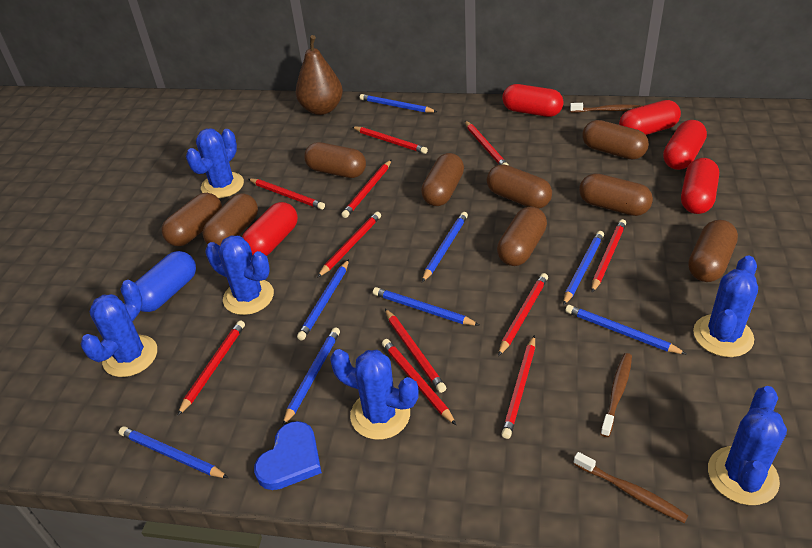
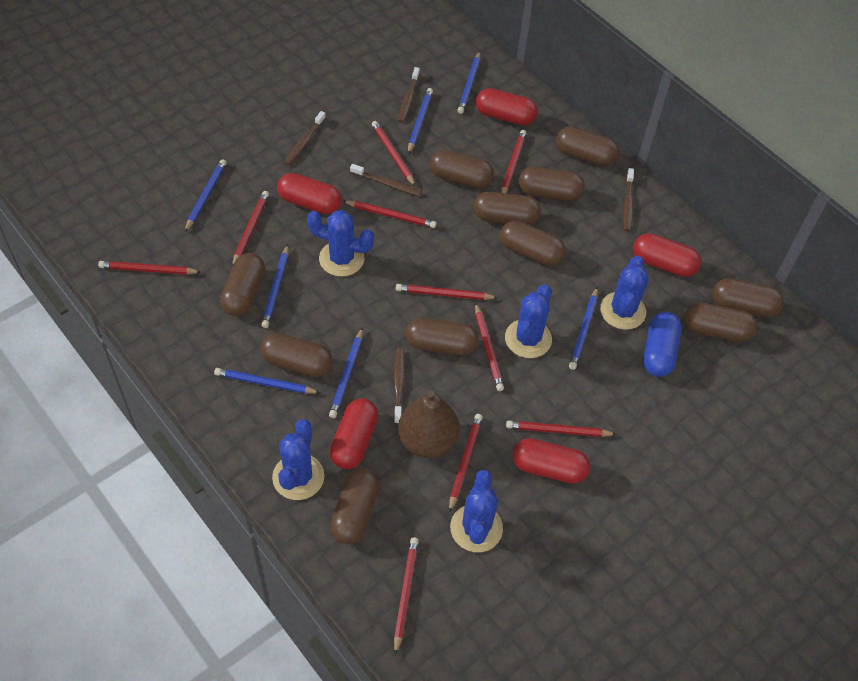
blue cactus: [81,280,157,377] [186,129,244,198] [205,235,274,315] [330,349,419,440] [693,256,758,357] [708,386,787,505] = 6 -> [272,419,324,500] [307,210,374,277] [450,470,503,552] [505,284,552,358] [600,256,649,330] = 5
blue heart: [254,421,322,490] = 1 -> none = 0
blue pencil: [119,426,229,478] [282,328,340,426] [297,259,349,341] [360,94,437,113] [373,287,479,326] [422,212,468,282] [563,231,604,306] [565,305,686,354] = 8 -> [185,159,226,232] [214,368,321,394] [261,245,289,328] [329,327,363,418] [408,88,433,154] [458,51,480,114] [569,287,598,370] = 7
brown capsule: [162,193,222,246] [203,193,258,246] [304,142,366,178] [421,153,464,206] [487,164,552,209] [497,206,547,266] [579,173,653,216] [582,120,649,160] [688,220,738,282] = 9 -> [220,253,265,316] [260,333,333,377] [330,468,379,544] [406,318,478,355] [430,149,494,188] [473,191,541,225] [500,221,565,266] [519,167,585,201] [556,127,619,166] [684,302,757,342] [712,278,784,317] = 11
brown toothbrush: [570,103,643,113] [574,452,689,523] [600,353,632,437] = 3 -> [284,111,326,166] [350,164,422,196] [394,348,405,424] [398,67,420,123] [623,168,634,231] = 5
red pencil: [177,320,245,416] [249,178,325,210] [317,212,381,278] [342,160,391,218] [352,126,428,154] [382,339,456,425] [385,309,446,393] [465,121,509,166] [498,273,548,356] [501,335,535,439] [591,219,626,292] = 11 -> [98,261,201,275] [232,191,269,268] [343,200,436,228] [372,121,416,187] [394,537,419,655] [396,284,498,300] [449,414,483,513] [475,302,504,391] [501,130,526,193] [506,420,617,437] = 10

